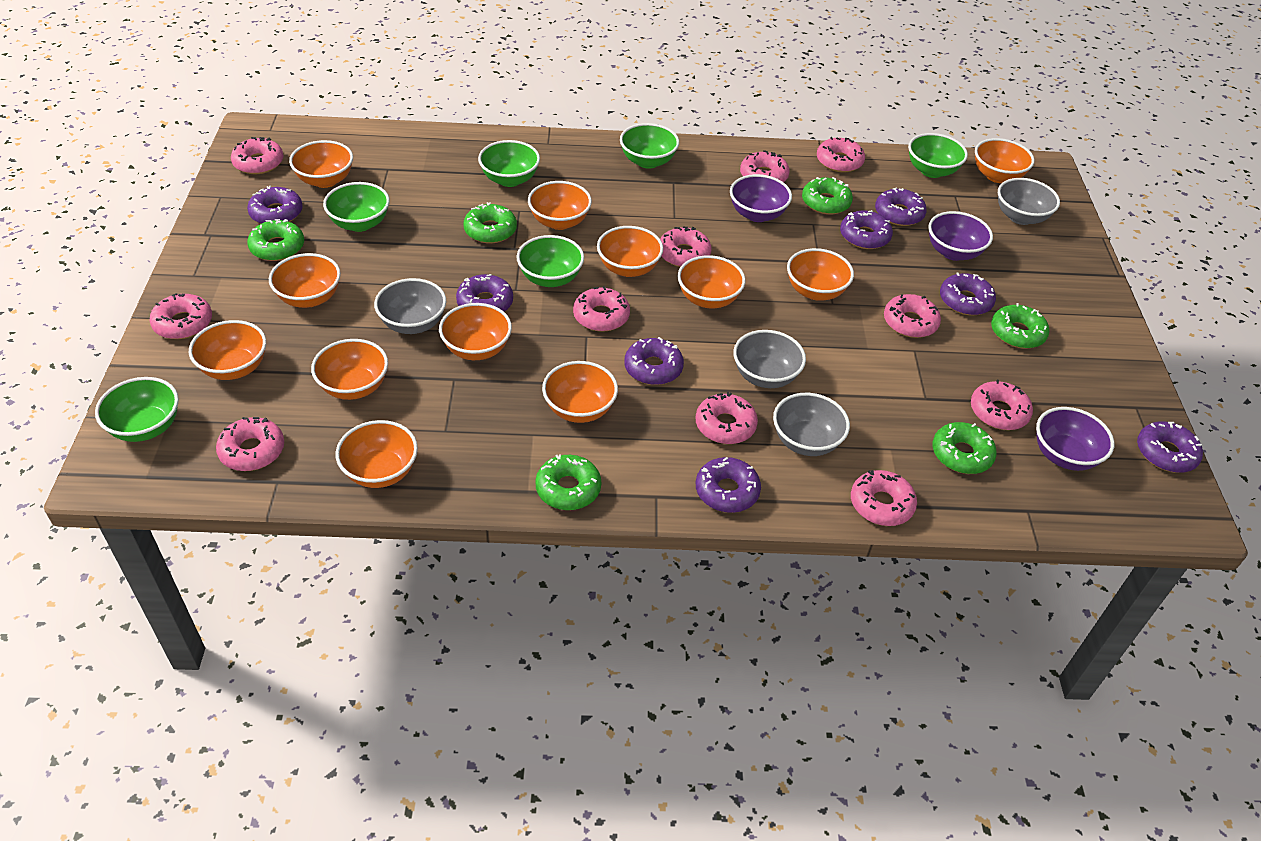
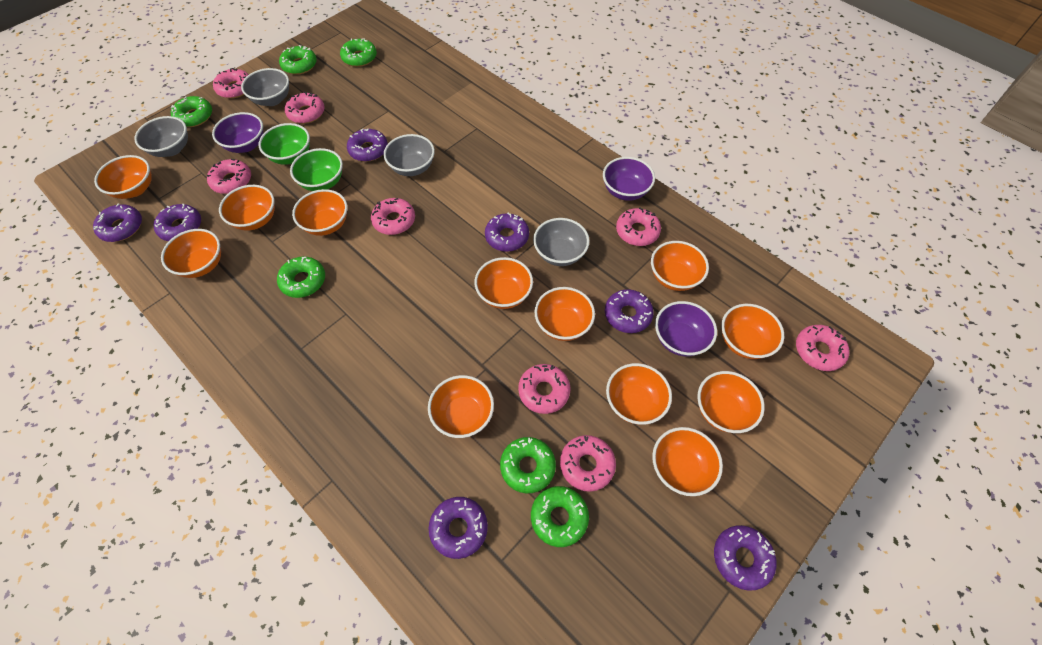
green bowl: [95,377,179,442] [323,182,390,232] [478,140,540,187] [516,235,584,287] [620,123,679,169] [908,133,968,178] = 6 -> [259,123,310,165] [290,148,343,191] = 2
pink donut: [150,293,212,339] [216,417,284,471] [231,137,283,174] [573,286,630,332] [660,227,711,267] [696,392,758,444] [740,150,790,182] [817,137,865,172] [851,470,917,526] [884,294,941,338] [971,380,1033,430] = 11 -> [207,159,251,194] [213,68,249,98] [285,92,325,124] [371,198,415,235] [518,364,570,414] [560,435,616,492] [616,208,661,246] [796,325,849,371] = 8
purple donut: [247,186,303,224] [456,274,513,312] [624,337,684,385] [696,457,761,513] [840,210,893,249] [875,188,927,226] [940,272,996,315] [1137,422,1203,473] = 8 -> [93,203,142,242] [153,204,201,241] [347,129,388,162] [429,497,488,559] [485,213,529,252] [605,289,654,333] [714,525,777,590] = 7

